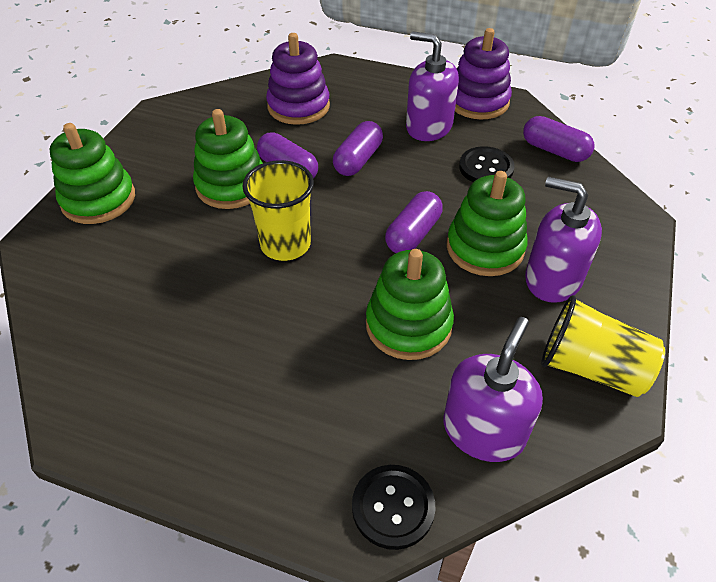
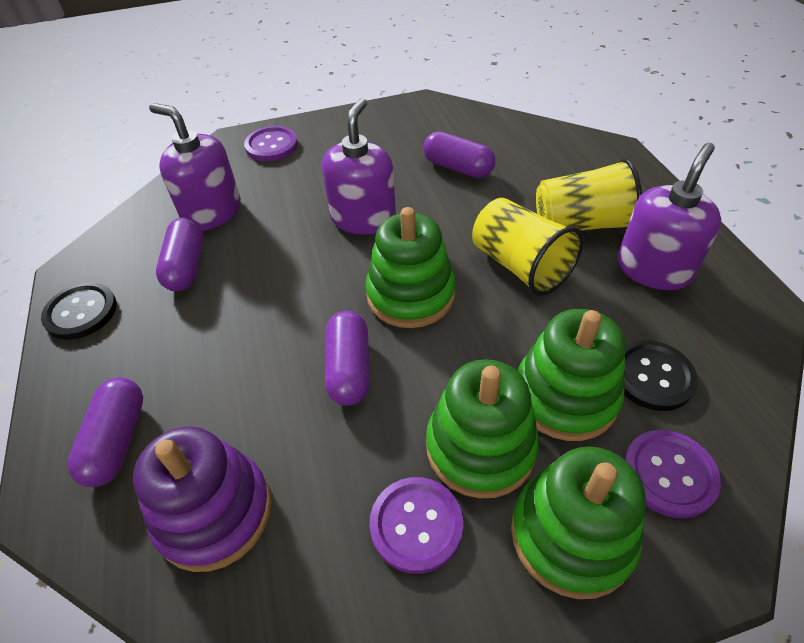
purple button: none = 0 -> [244,126,298,161] [369,477,463,574] [624,430,721,518] = 3
purple stacking toy: [266,33,330,125] [455,28,512,119] = 2 -> [133,427,272,572] = 1

